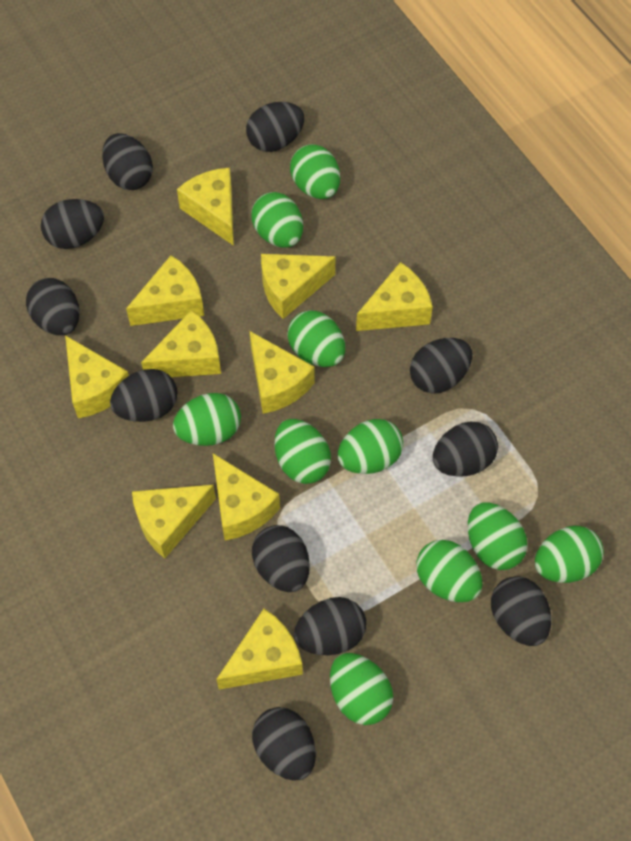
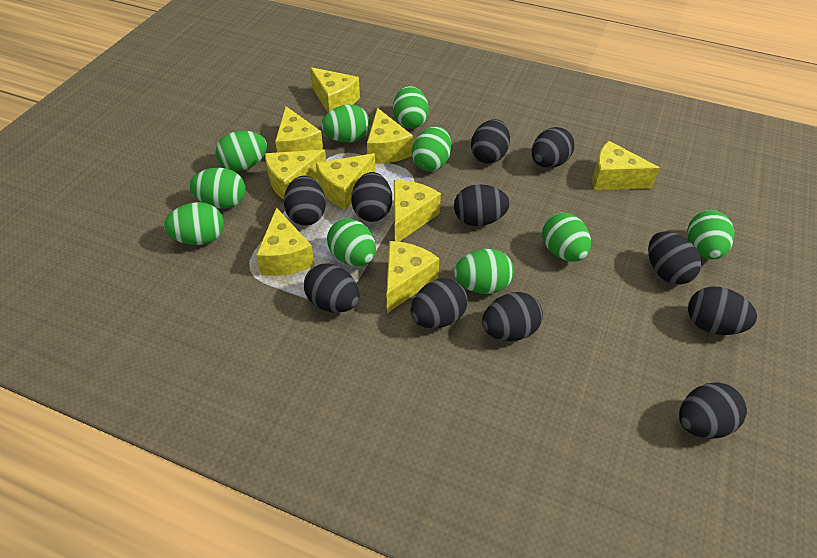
yellow cheese: [65,335,129,418] [126,255,204,326] [132,485,216,558] [141,310,221,377] [177,168,234,246] [213,453,280,541] [216,609,303,690] [250,331,314,414] [261,254,336,319] [356,262,433,331] = 10 -> [256,207,315,276] [265,150,326,200] [275,106,323,153] [310,67,360,113] [316,153,376,210] [367,108,413,164] [387,241,440,313] [394,180,441,242] [592,141,660,190] = 9

